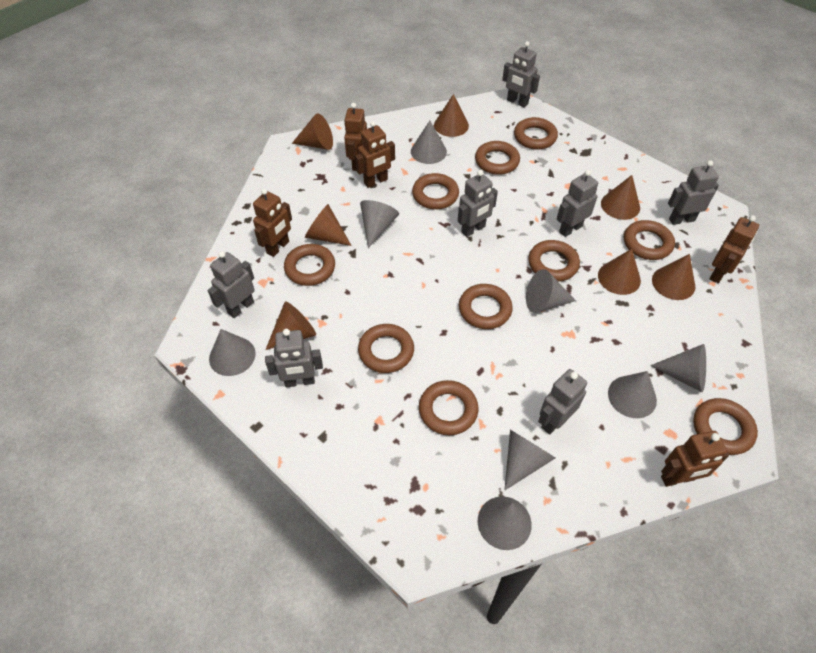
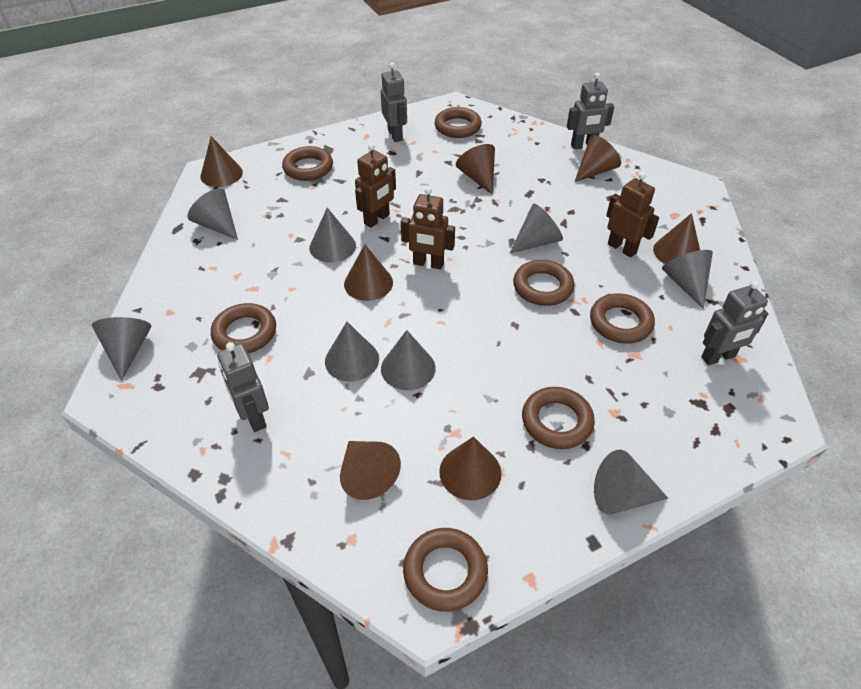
brown ring: [284,244,335,286] [358,324,414,373] [412,173,459,209] [419,380,479,435] [459,284,513,329] [475,141,520,175] [514,117,558,150] [528,240,580,282] [624,220,675,260] [693,398,758,455] = 10 -> [211,303,276,353] [282,146,333,181] [403,528,488,612] [435,107,482,138] [513,260,574,306] [522,387,595,449] [590,293,655,344] = 7
brown robot: [253,188,292,257] [344,103,367,171] [355,121,395,188] [661,431,729,487] [709,215,759,283] = 5 -> [355,143,396,228] [401,187,455,269] [606,172,659,258] = 3
grey robot: [208,251,255,318] [265,329,323,387] [458,170,498,237] [502,41,540,108] [538,369,587,434] [557,170,598,237] [668,160,719,225] = 7 -> [217,342,269,432] [381,63,407,142] [567,73,614,149] [701,281,769,365] = 4

